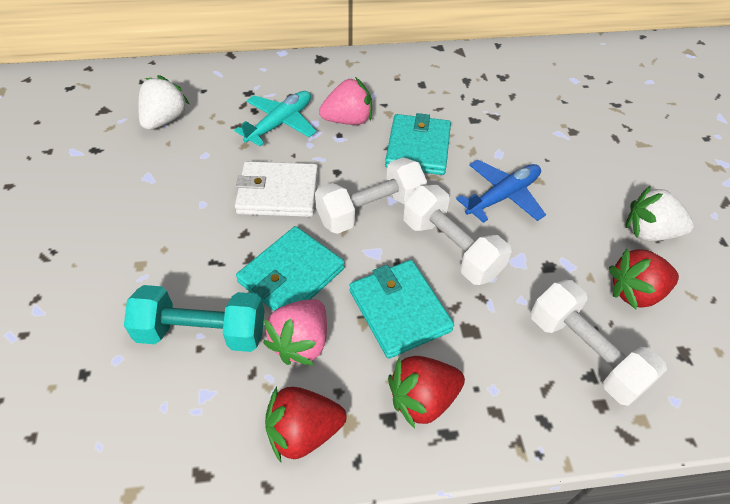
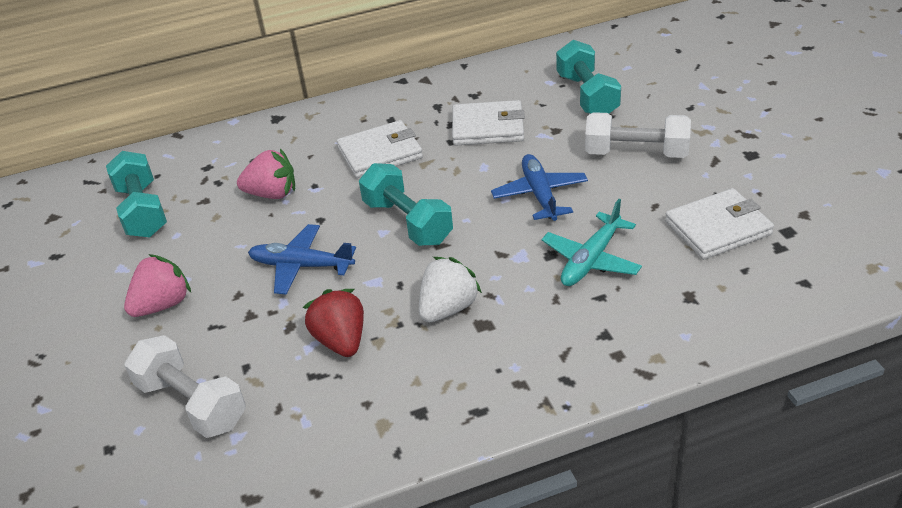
blue plane: [456,160,546,223] = 1 -> [248,224,356,295] [491,154,588,221] = 2
red strawberry: [265,386,347,462] [388,356,465,429] [609,249,679,310] = 3 -> [303,289,364,357] = 1
turquoise dumbbell: [124,285,265,352] = 1 -> [106,151,167,237] [359,163,453,246] [556,40,621,114] = 3
turquoise wallet: [236,226,345,311] [349,260,454,359] [385,113,451,175] = 3 -> none = 0
white dumbbell: [315,157,427,234] [403,185,512,285] [531,280,667,406] = 3 -> [124,335,246,438] [585,112,691,158] = 2
white strawberry: [138,75,190,130] [626,185,694,241] = 2 -> [419,257,482,322] = 1
white wallet: [235,161,318,217] = 1 -> [337,120,423,178] [452,100,525,146] [665,188,774,260] = 3

